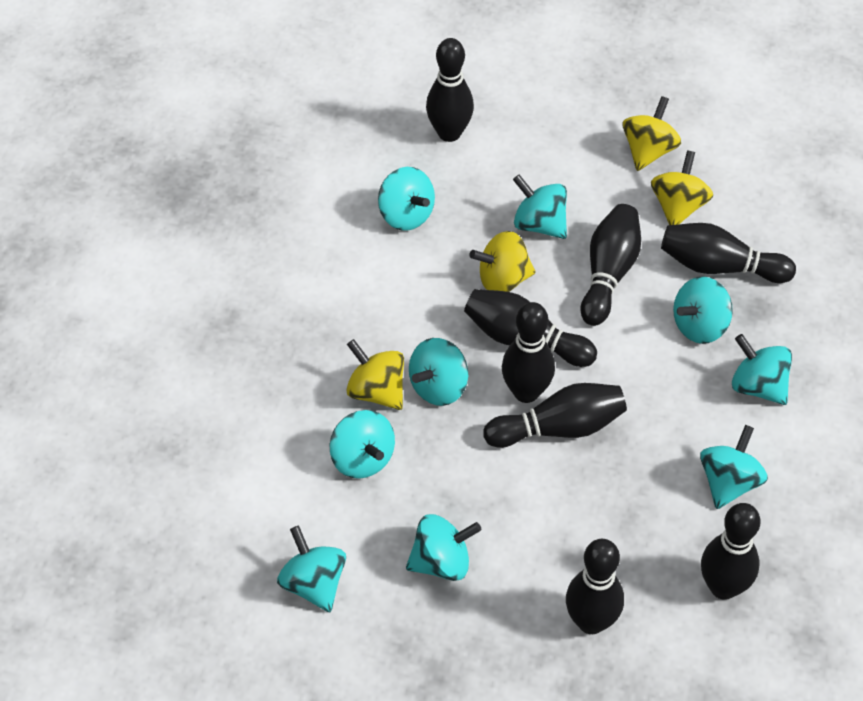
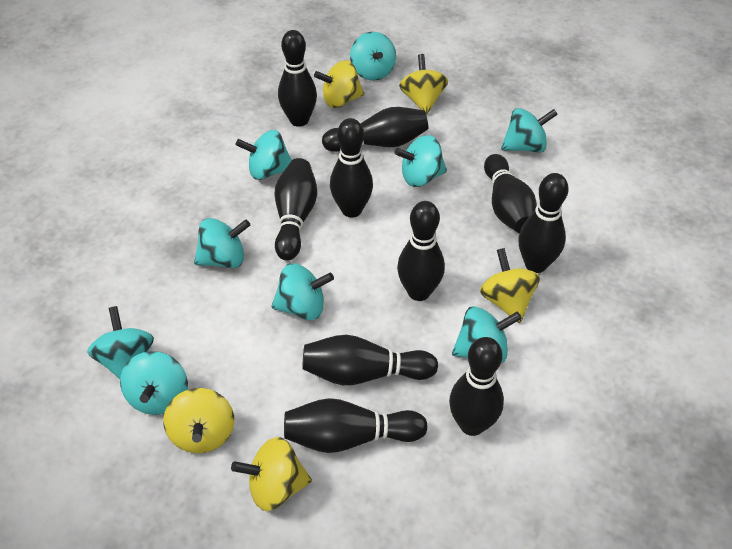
black bowling pin: [426,38,474,142] [464,289,597,367] [483,383,627,448] [502,302,555,403] [566,539,624,634] [580,204,641,326] [661,223,796,283] [701,503,760,600] = 8 -> [274,158,317,261] [278,30,317,127] [284,398,428,453] [302,335,438,385] [322,107,429,152] [330,118,373,217] [397,201,445,301] [449,337,504,436] [484,154,537,233] [519,173,569,273] = 10
yellow spinning top: [346,339,404,410] [469,231,536,292] [622,96,681,171] [651,151,713,225] = 4 -> [163,388,234,453] [231,437,312,511] [314,60,364,108] [399,54,448,115] [480,248,540,323] = 5

